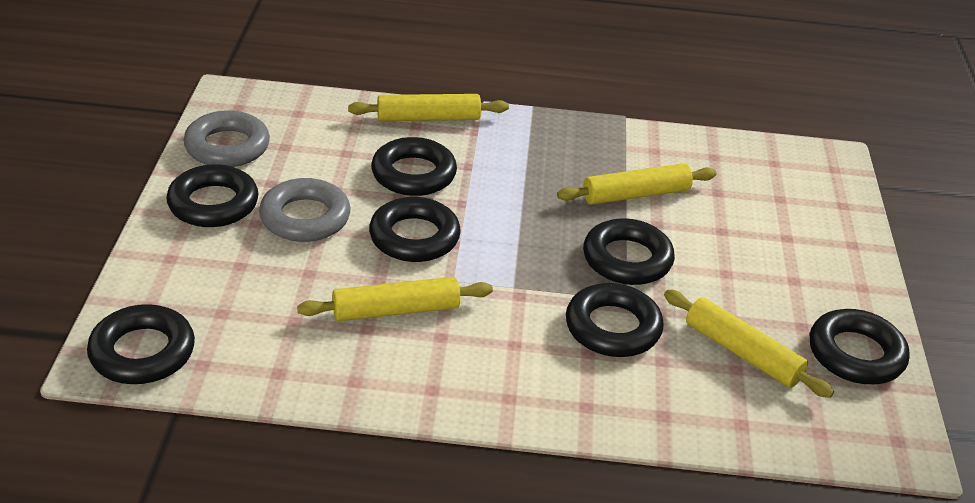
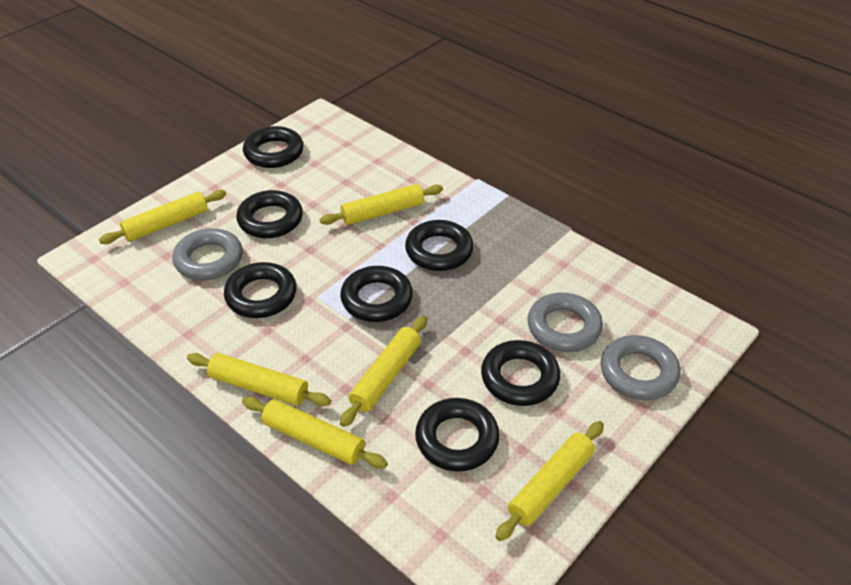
grey ring: [183,110,270,167] [259,178,351,242] = 2 -> [172,228,243,280] [527,293,603,352] [601,335,680,400] = 3
yellow rolling pin: [297,277,493,321] [348,94,509,121] [557,163,716,205] [664,290,834,398] = 4 -> [99,190,226,244] [187,353,331,406] [242,397,388,469] [320,184,443,225] [340,316,427,427] [495,421,604,541] = 6

